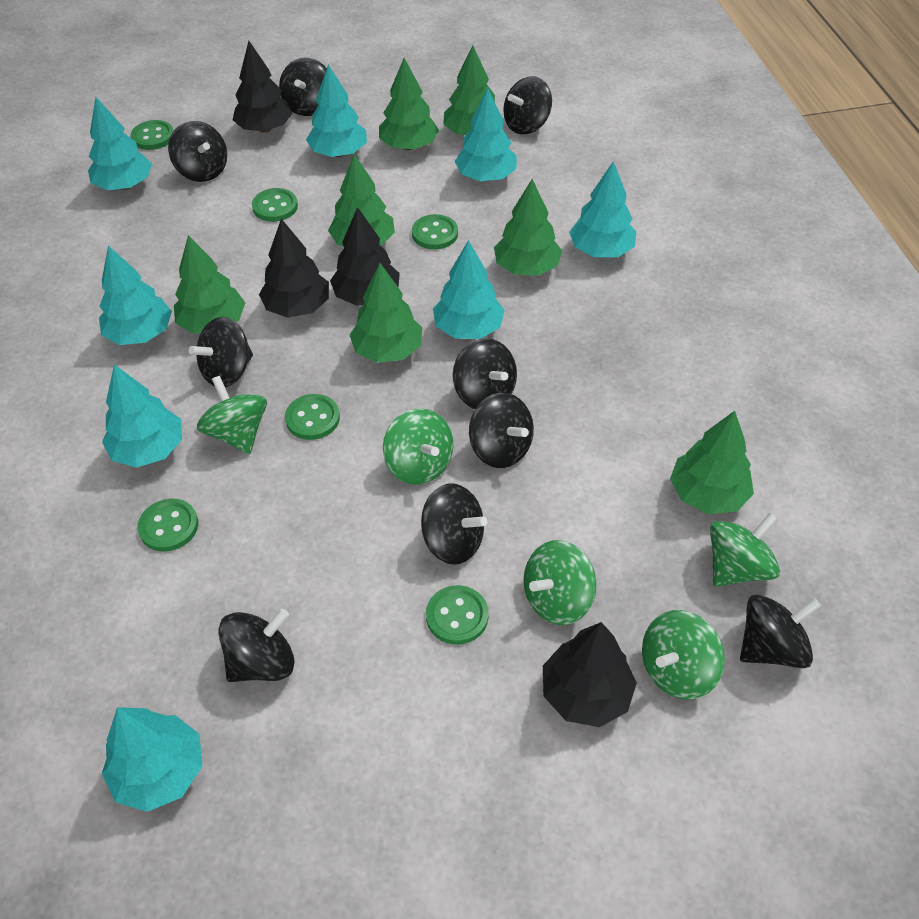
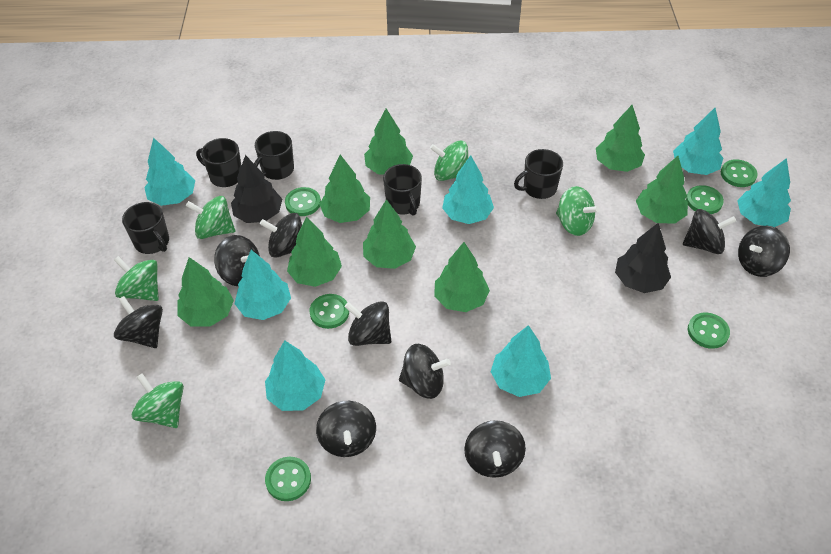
black mug: none = 0 -> [122,202,169,254] [196,138,241,187] [254,131,294,180] [383,164,422,216] [514,149,563,199] = 5
black tree: [233,41,293,133] [259,219,329,318] [330,207,400,306] [543,622,637,727] = 4 -> [231,155,282,223] [615,223,671,293] = 2
green tree: [174,235,245,334] [328,154,395,246] [350,263,422,363] [379,58,439,150] [444,45,503,135] [494,179,562,276] [670,411,754,514] = 7 -> [178,257,234,326] [287,217,342,287] [319,155,370,223] [363,199,416,269] [364,109,413,175] [434,242,490,312] [596,105,645,172] [636,156,688,224] = 8
turquoise tree: [88,97,152,190] [99,246,172,345] [102,364,182,468] [102,707,203,812] [306,64,367,157] [433,240,505,339] [454,88,517,181] [569,161,636,257] = 8 -> [144,137,195,206] [235,250,291,320] [265,340,325,411] [442,155,494,224] [491,325,551,397] [673,108,723,175] [737,158,791,227] = 7

